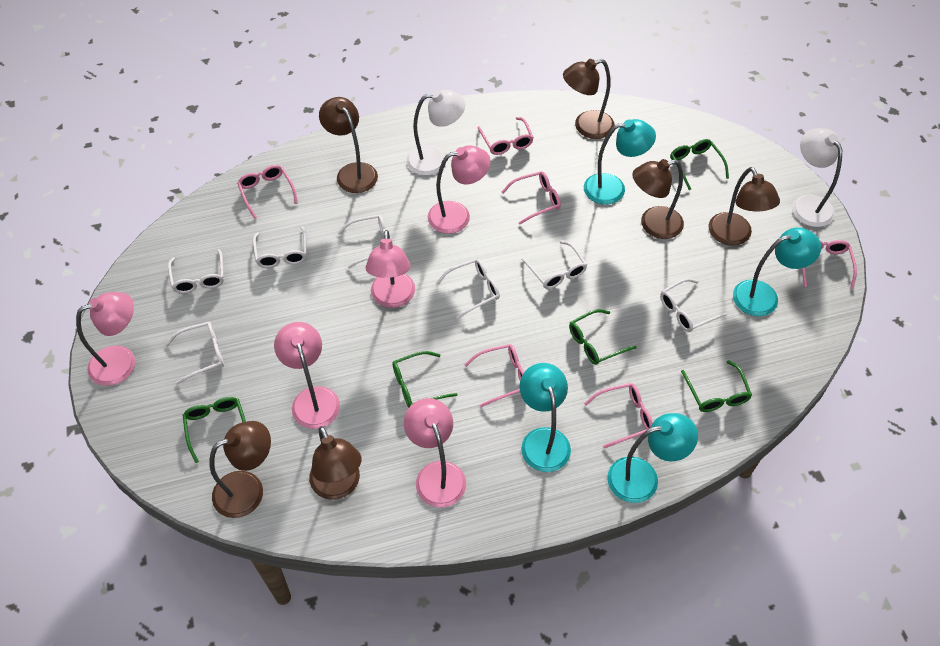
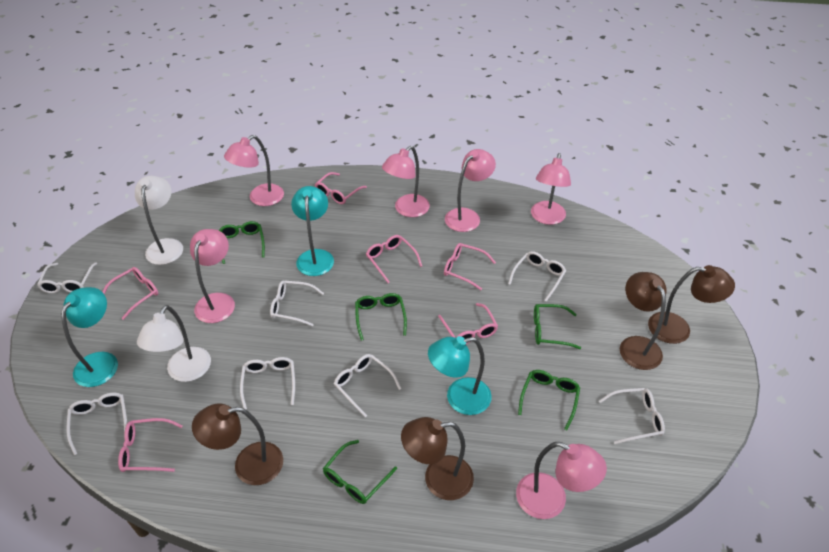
brown lamp: [210,421,271,518] [309,426,362,500] [319,97,378,193] [563,59,615,139] [632,159,684,239] [709,167,780,246] = 6 -> [192,404,283,485] [401,417,474,500] [620,272,667,370] [648,265,735,344] = 4
pink lamp: [76,292,135,386] [274,322,340,429] [365,230,415,308] [404,398,466,507] [428,146,491,234] = 5 -> [190,229,235,323] [224,135,284,206] [382,146,430,217] [445,149,496,232] [516,442,607,519] [531,153,571,225] = 6
turquoise lamp: [519,363,571,472] [584,119,656,204] [607,413,698,503] [733,227,821,316] = 4 -> [61,287,118,387] [291,186,334,276] [428,336,492,415] = 3

